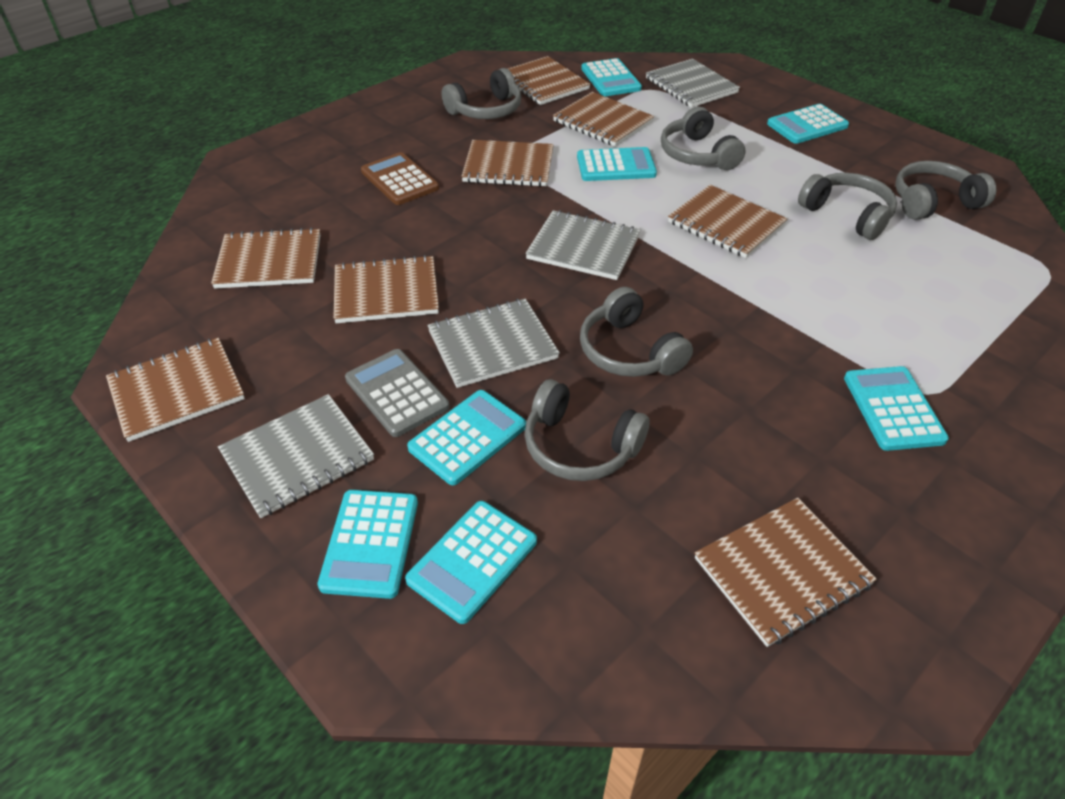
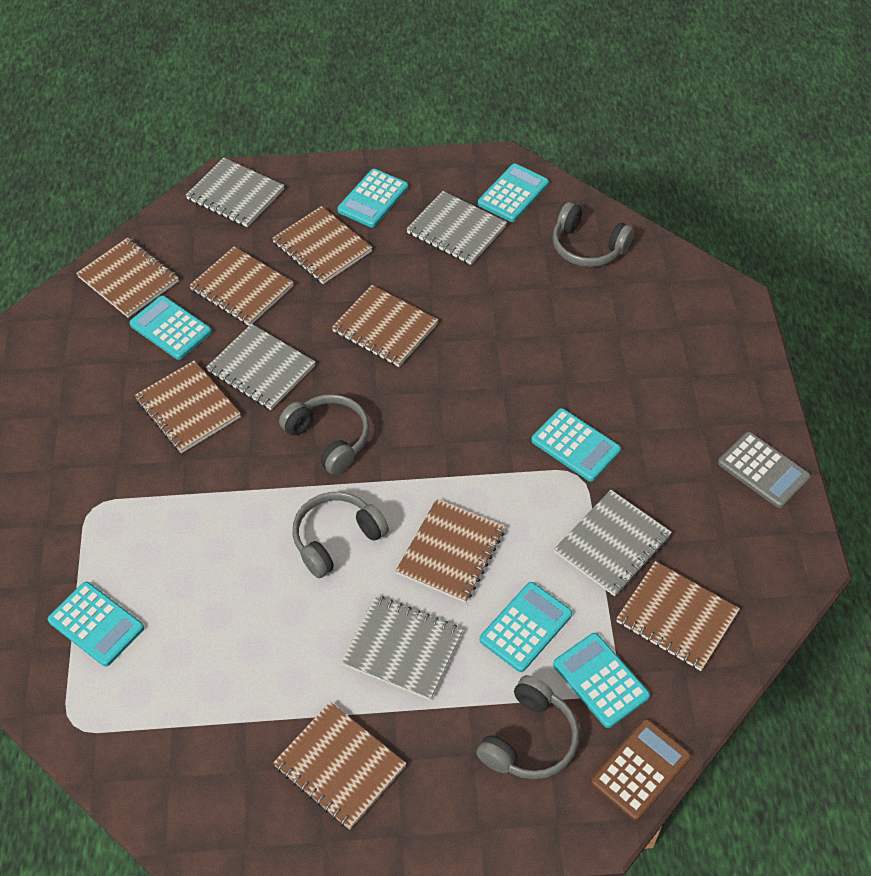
grey headphones: [442,68,521,119] [525,379,650,481] [580,287,693,377] [661,107,746,170] [798,173,897,240] [895,161,997,220] = 6 -> [279,394,370,475] [292,492,389,578] [476,675,579,780] [553,202,634,267] = 4
grey notebook: [218,394,374,518] [427,298,560,388] [525,210,641,280] [646,59,740,108] = 4 -> [186,158,284,227] [206,324,315,410] [341,596,463,700] [406,191,507,265] [554,490,672,596] = 5

